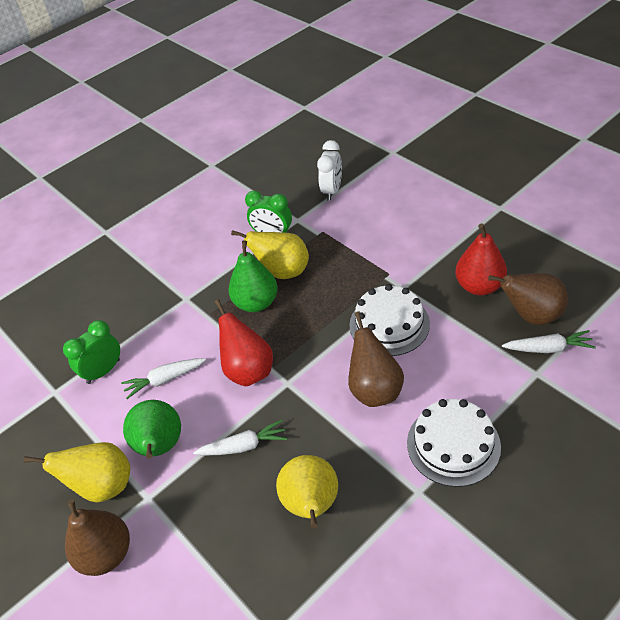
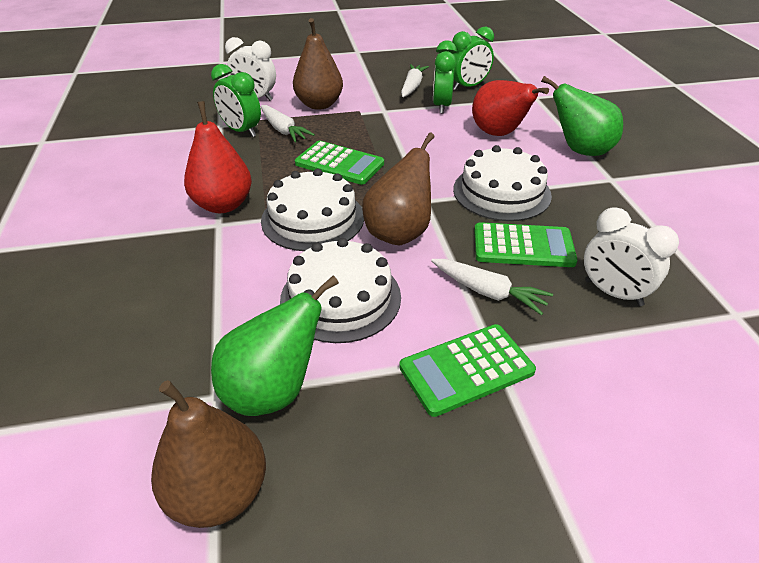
green calculator: none = 0 -> [295,141,384,185] [399,324,536,417] [474,222,577,267] = 3
green clock: [63,320,120,384] [245,190,292,233] = 2 -> [211,64,261,137] [433,41,457,114] [452,27,494,90] = 3
white cake: [349,284,430,356] [407,399,501,487] = 2 -> [261,169,364,251] [280,238,401,343] [453,145,552,221] = 3
white clock: [317,140,342,201] = 1 -> [225,37,276,101] [584,207,679,306] = 2
yellow pear: [23,442,130,503] [231,230,309,279] [276,455,338,528] = 3 -> none = 0

